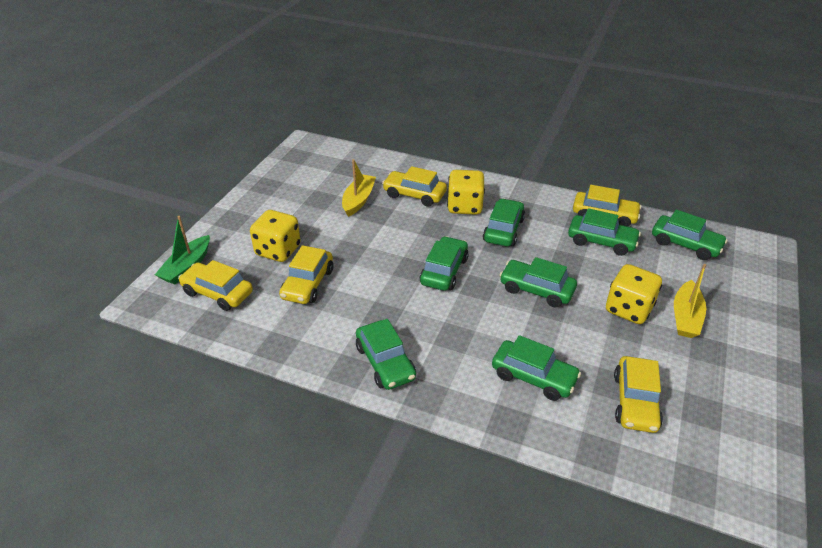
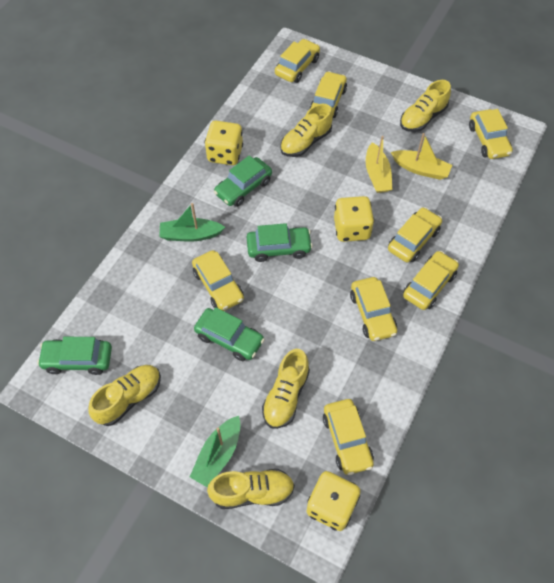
green boat: [155,216,210,284] = 1 -> [159,203,225,242] [190,416,241,487] = 2
green car: [356,319,416,390] [420,236,469,291] [483,198,525,246] [492,335,581,401] [499,257,577,308] [568,208,641,256] [652,210,728,260] = 7 -> [37,337,112,375] [194,307,265,361] [214,155,272,207] [247,223,313,262] = 4
yellow car: [178,260,253,311] [279,245,333,304] [382,166,447,207] [573,185,642,227] [614,356,663,433] = 5 -> [192,250,244,311] [275,39,320,83] [310,71,347,118] [323,399,374,475] [350,277,397,341] [388,207,442,262] [403,251,459,310] [469,109,513,159] = 8
yellow shoe: none = 0 -> [89,365,161,426] [207,469,295,509] [262,349,310,429] [280,104,333,157] [400,80,451,132] = 5

